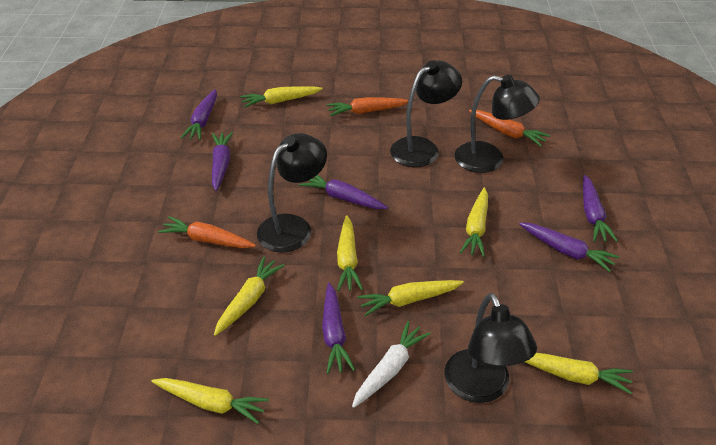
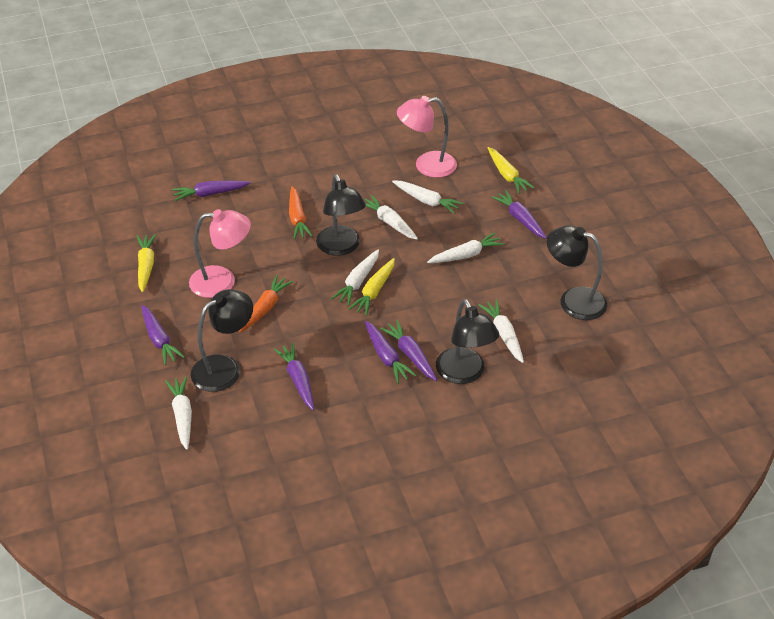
orange carrot: [158,216,256,248] [327,97,408,116] [469,110,550,146] = 3 -> [239,275,293,333] [289,186,313,240] = 2
pink lamp: none = 0 -> [189,209,251,298] [397,96,457,178] = 2
white carrot: [352,321,431,408] = 1 -> [165,376,192,450] [331,250,379,306] [365,195,418,240] [392,181,463,214] [427,233,504,263] [479,299,524,363] = 6
yellow carrot: [152,378,269,424] [214,256,285,336] [240,86,322,108] [337,215,363,291] [357,280,464,316] [460,188,488,257] [525,353,633,394] = 7 -> [137,234,156,292] [349,258,395,316] [488,147,535,194] = 3

